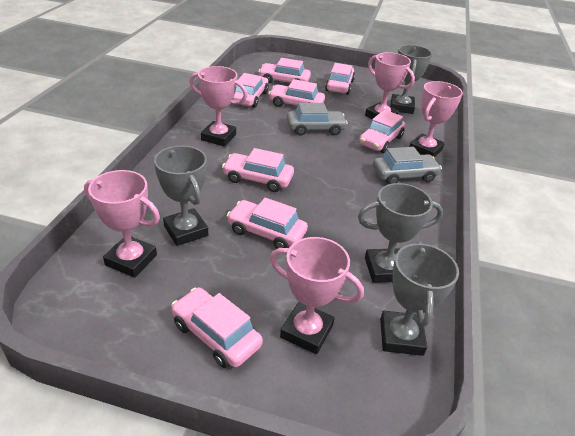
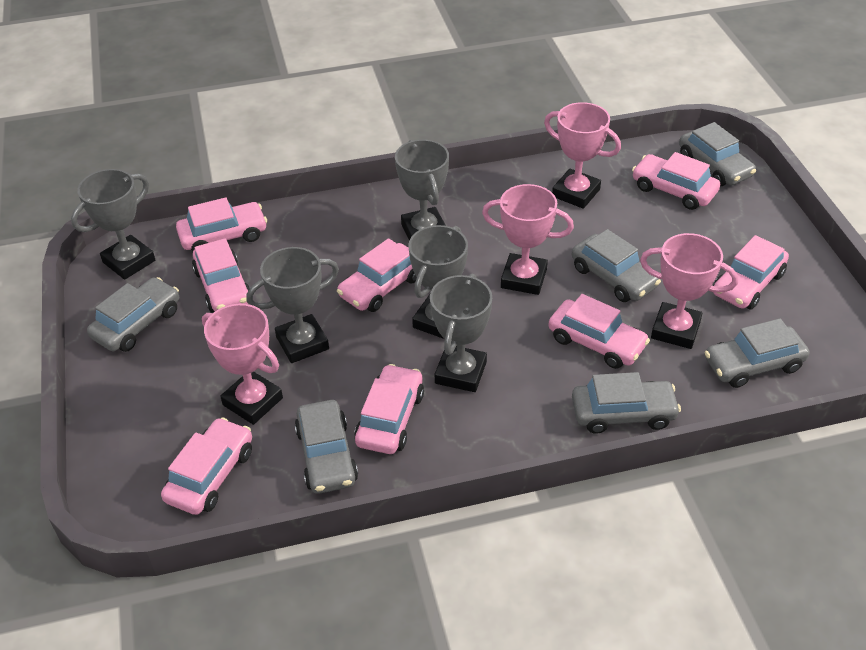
grey car: [287,103,348,136] [373,147,442,184] = 2 -> [87,277,179,352] [295,400,358,494] [572,229,661,302] [572,372,681,434] [679,122,756,186] [705,319,809,388] = 6
grey trophy: [154,146,208,246] [358,183,443,283] [380,241,459,356] [391,45,432,114] = 4 -> [71,169,155,280] [246,247,339,363] [395,139,449,240] [408,225,468,339] [430,274,492,392] = 5
pink trophy: [84,170,160,278] [189,66,247,147] [270,237,364,354] [365,52,415,119] [409,81,463,157] = 5 -> [202,304,283,425] [482,184,574,295] [544,102,621,209] [640,233,738,349] = 4

